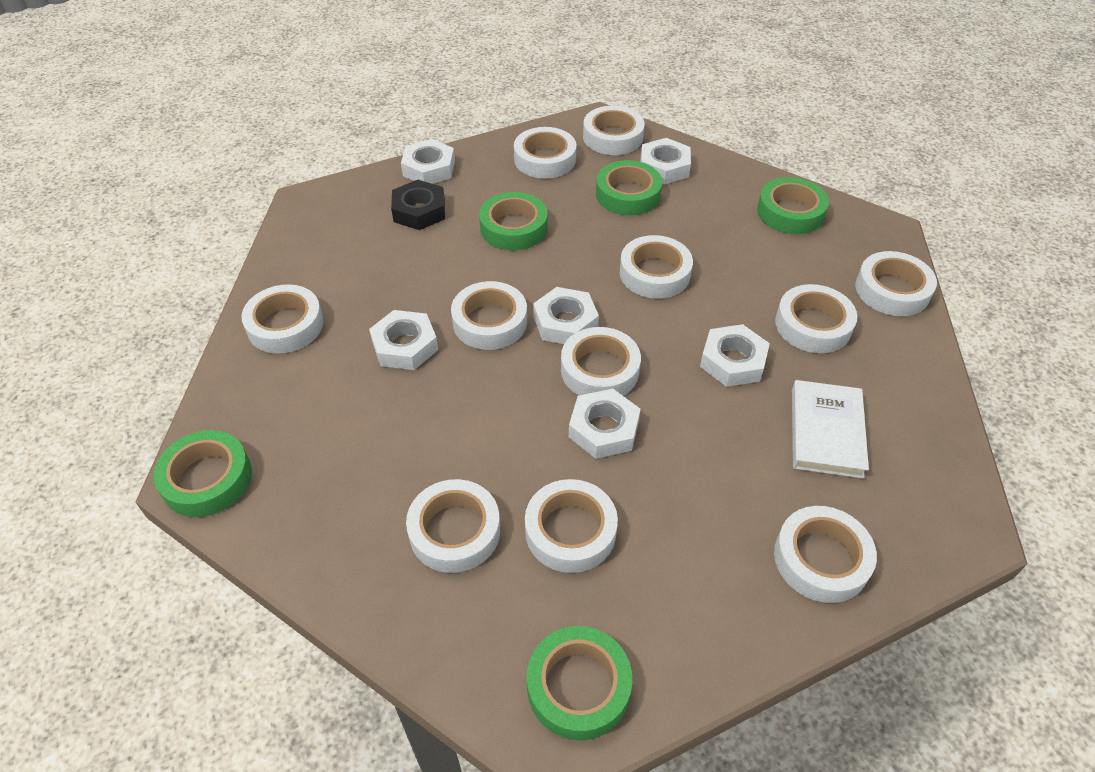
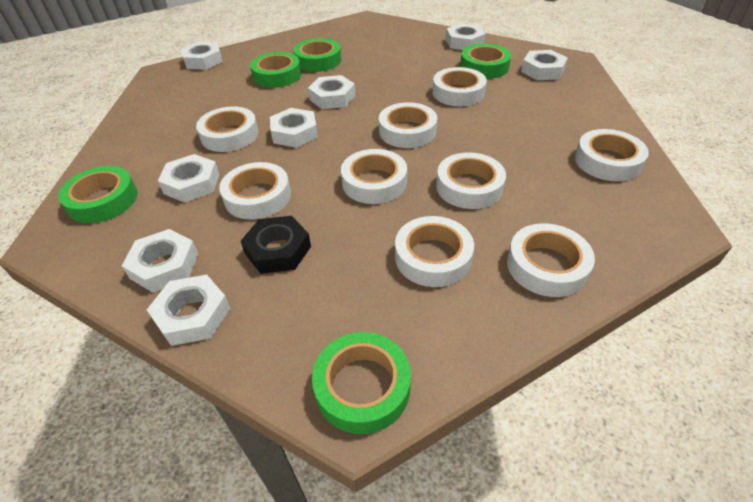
white book: [792,380,869,479] = 1 -> none = 0
white nut: [369,310,438,370] [401,139,455,184] [533,287,599,344] [569,388,641,459] [640,138,691,184] [700,324,770,387] = 6 -> [122,229,198,293] [147,275,230,346] [158,154,220,203] [181,42,223,70] [270,108,318,148] [308,75,356,109] [446,23,486,50] [521,50,568,80] = 8
white tape: [241,284,324,354] [406,479,500,573] [451,281,527,350] [514,127,576,179] [525,479,618,573] [561,327,641,396] [583,106,645,155] [620,235,693,299] [774,506,877,603] [775,284,858,353] [855,251,937,316] = 11 -> [196,106,258,152] [219,162,291,220] [341,149,407,204] [379,102,437,148] [395,216,474,287] [432,67,487,107] [436,152,506,209] [507,223,595,297] [575,129,649,181] = 9

